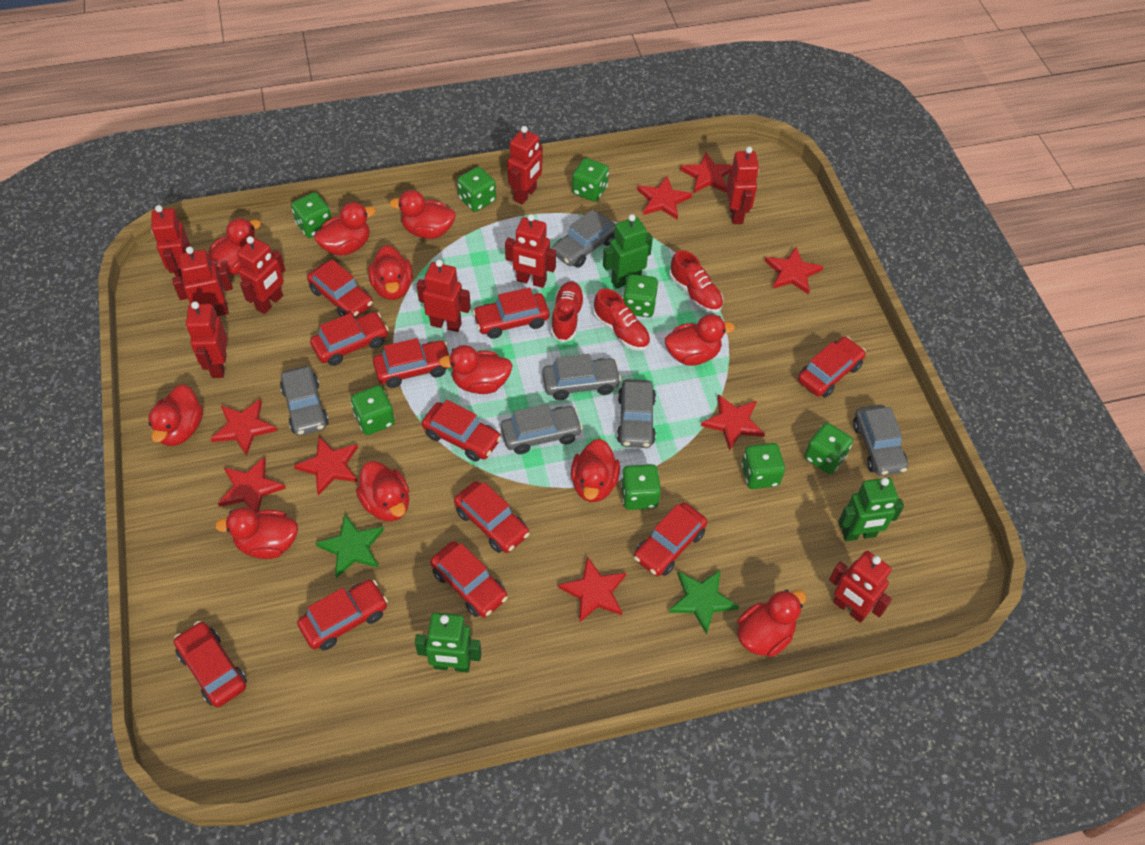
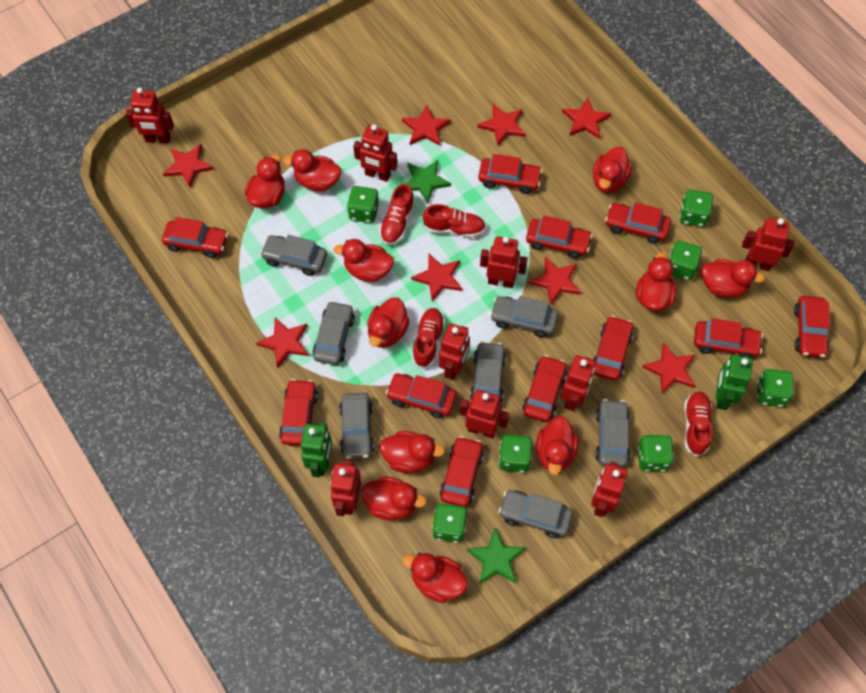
green dice: [291,192,332,238] [351,385,395,435] [457,167,496,212] [572,158,609,202] [621,464,661,510] [623,274,659,317] [741,443,785,489] [804,423,853,474] = 8 -> [347,186,379,223] [432,503,467,543] [499,434,533,473] [637,435,674,472] [669,241,702,280] [680,190,713,227] [757,369,793,407] = 7
green robot: [415,613,482,672] [603,214,653,289] [838,477,904,541] = 3 -> [301,422,332,477] [716,354,753,410] = 2
grey car: [280,366,329,436] [501,404,583,454] [542,354,621,400] [552,210,616,268] [617,379,656,448] [853,405,908,476] = 6 -> [260,235,327,276] [312,301,355,365] [339,393,374,459] [470,341,506,404] [490,296,558,338] [499,490,573,538] [595,399,630,467] = 7
red shoe: [551,281,585,343] [593,288,650,351] [669,250,723,313] = 3 -> [379,184,415,245] [412,308,445,369] [423,204,486,238] [684,391,712,457] = 4

